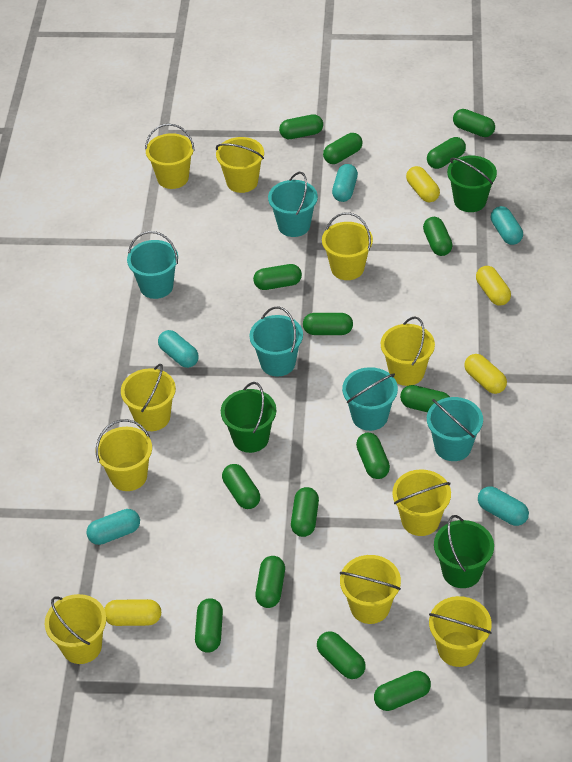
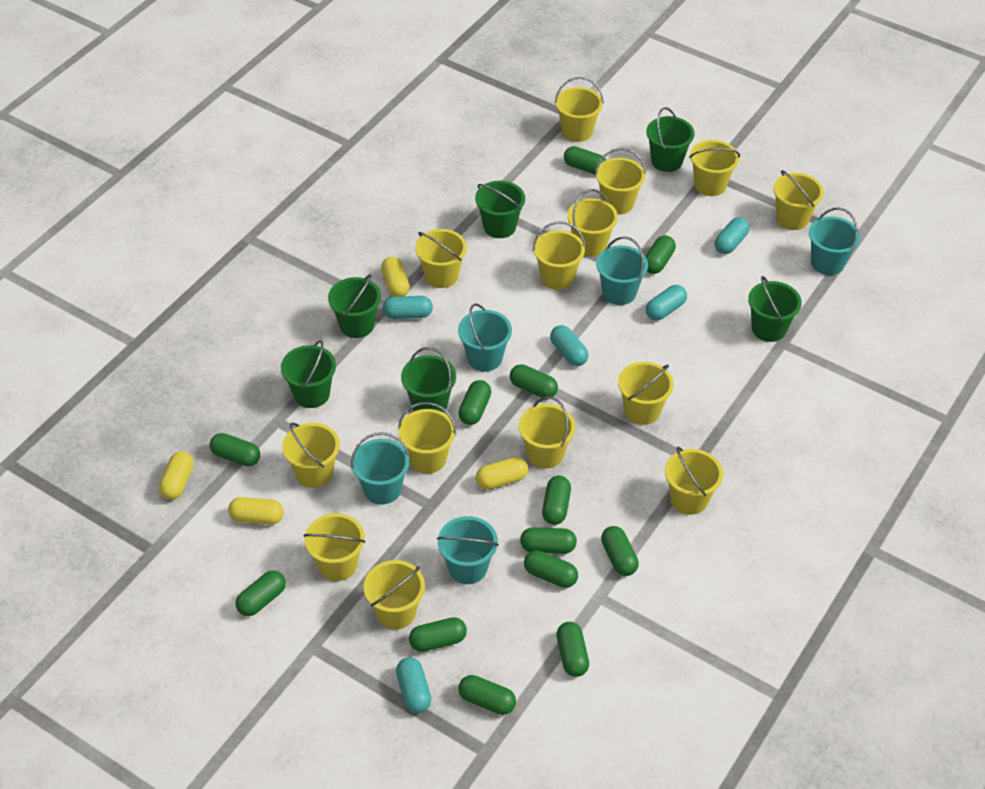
green bucket: [221,382,276,453] [434,515,494,588] [447,156,497,212] = 3 -> [281,340,336,408] [328,274,381,338] [401,347,456,413] [475,181,525,238] [646,107,695,172] [748,276,802,342] = 6
green capsule: [195,598,223,653] [222,464,260,509] [253,264,302,290] [255,556,285,608] [279,114,323,139] [291,487,319,537] [303,313,353,335] [317,631,366,679] [323,133,363,164] [356,433,390,479] [374,671,431,711] [400,385,450,412] [423,217,453,256] [427,137,466,169] [453,109,495,137] = 15 -> [210,433,260,467] [236,570,286,616] [409,617,467,652] [458,380,491,425] [458,675,516,715] [510,364,558,398] [520,527,577,554] [524,550,578,588] [542,476,571,525] [556,622,589,677] [564,146,606,174] [601,526,639,576] [645,235,676,274] = 13
yellow bucket: [45,594,106,664] [96,419,152,491] [121,364,176,431] [145,124,195,189] [216,137,264,193] [322,212,373,280] [340,555,401,624] [381,316,435,386] [392,469,451,536] [429,596,492,667] = 10 -> [282,422,340,488] [304,513,366,581] [364,560,425,629] [398,402,456,474] [415,229,467,288] [519,396,575,468] [533,221,586,290] [555,77,604,142] [567,189,618,257] [595,148,646,215] [618,362,674,425] [665,447,723,515] [689,140,740,196] [773,170,824,230] = 14

